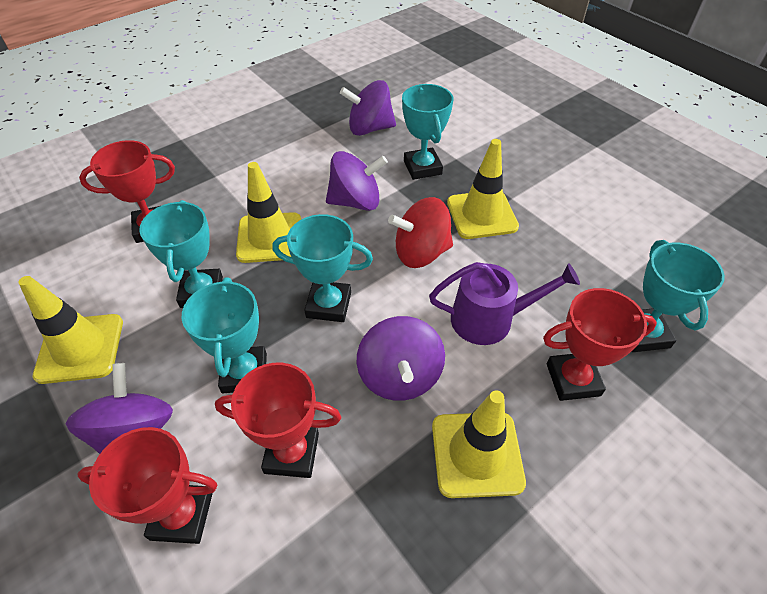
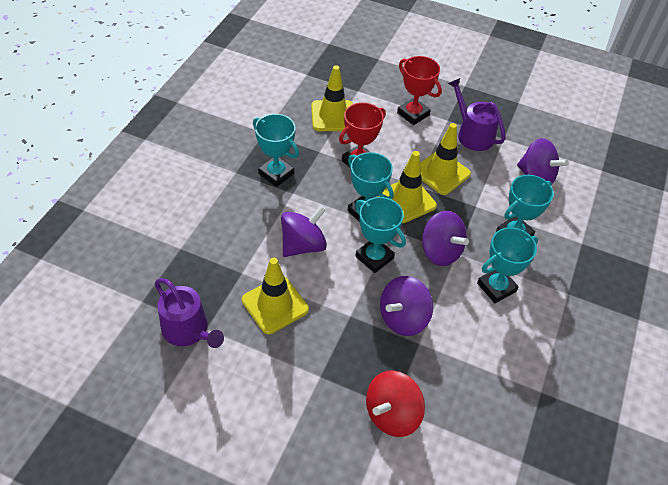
purple watering can: [429,262,580,345] = 1 -> [155,278,224,348] [448,78,506,151] = 2
red trophy: [77,427,217,544] [79,140,175,243] [215,363,341,478] [543,288,657,401] = 4 -> [339,102,386,167] [397,56,442,125] = 2

